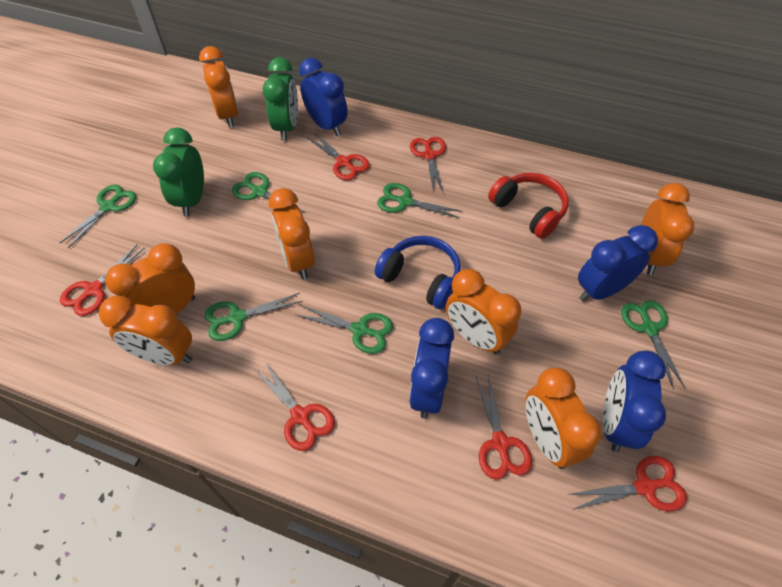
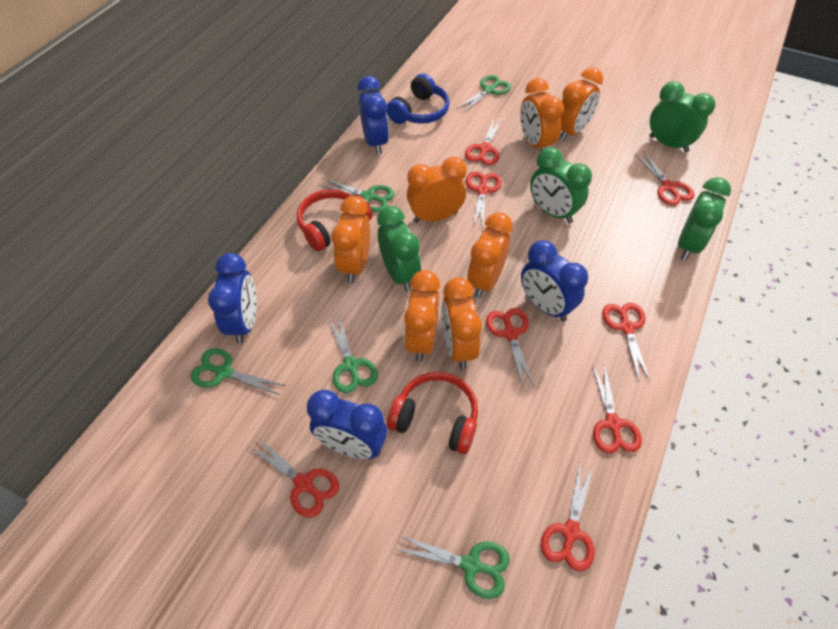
green clock: [153,127,204,217] [263,57,298,141] = 2 -> [377,206,421,292] [530,147,592,223] [649,81,715,153] [678,177,731,260] = 4
green scissors: [60,185,136,248] [204,293,303,341] [232,172,306,213] [296,305,393,354] [377,183,462,218] [621,300,685,390] = 6 -> [191,348,286,395] [318,178,395,212] [328,315,378,393] [394,535,510,599] [456,75,511,114] = 5
red headphones: [488,173,569,239] = 1 -> [297,189,372,251] [387,372,478,454] = 2
red scissors: [60,244,145,316] [256,362,335,451] [306,132,370,180] [410,137,446,194] [476,374,532,480] [567,456,687,511] = 6 -> [249,436,339,518] [465,118,502,165] [466,171,502,228] [486,308,534,388] [541,464,595,571] [592,364,642,454] [602,303,650,381] [636,151,695,205] = 8

